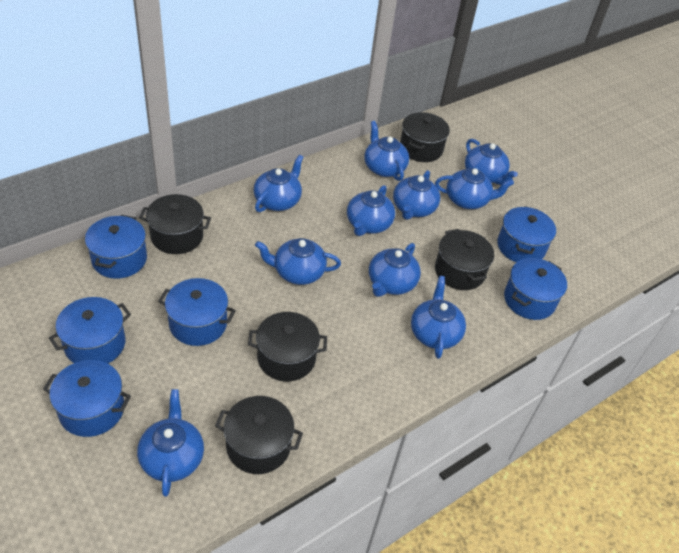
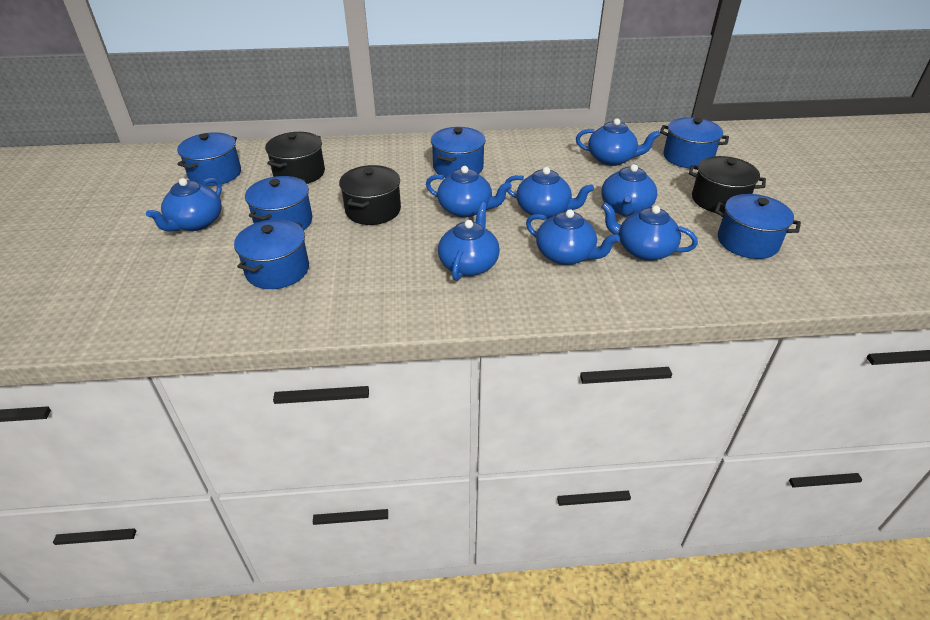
black pot: [139,194,211,254] [215,396,303,474] [248,312,327,382] [400,112,450,162] [435,229,494,290] = 5 -> [265,132,325,184] [339,165,401,225] [689,156,766,213] = 3
blue teapot: [137,389,204,497] [254,155,303,212] [255,238,341,285] [347,185,395,236] [364,121,409,181] [369,243,421,297] [393,170,440,220] [411,276,466,359] [435,168,514,209] [465,139,518,185] = 10 -> [146,178,222,231] [426,166,512,218] [438,202,500,281] [505,167,594,219] [526,209,620,265] [576,118,660,166] [601,164,657,216] [601,202,698,261] = 8

